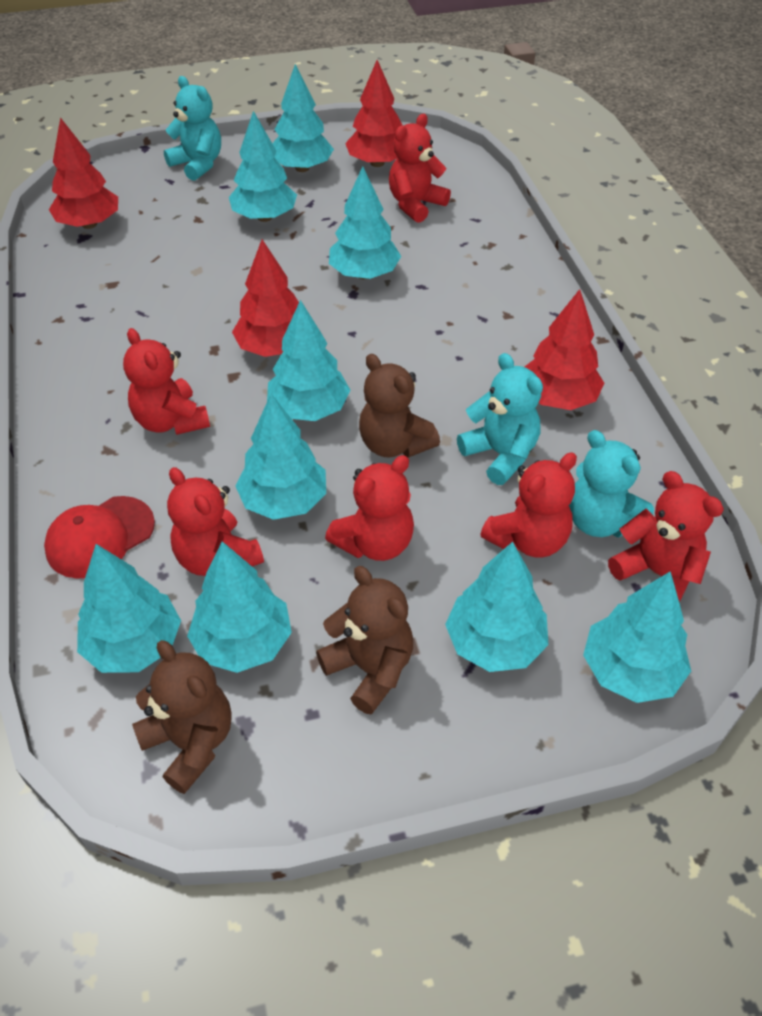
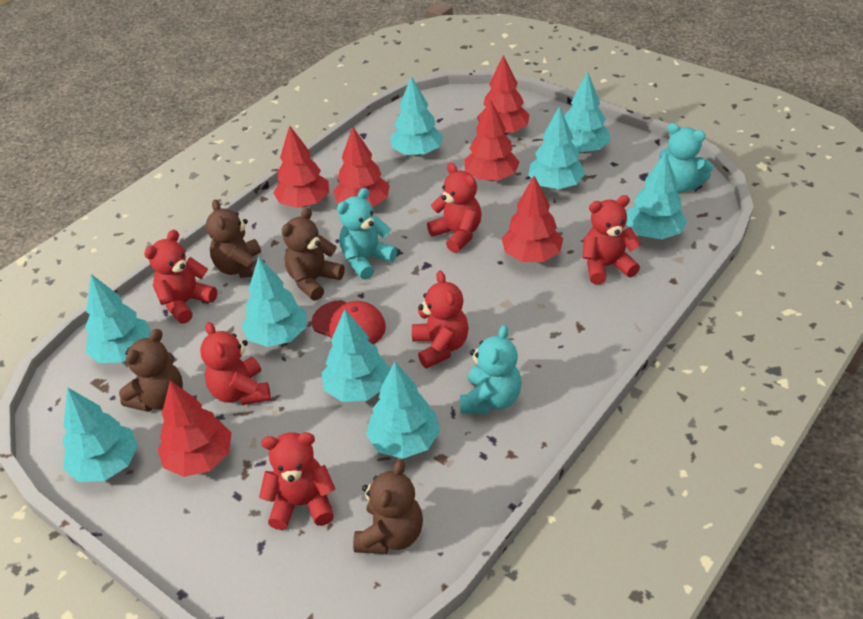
brown teddy bear: [132,640,232,794] [316,566,413,714] [359,354,440,458] = 3 -> [119,329,183,412] [206,200,265,278] [282,207,345,301] [353,459,423,554] = 4
red tree: [49,117,118,229] [232,239,299,357] [345,60,402,167] [524,289,604,410] = 4 -> [158,381,231,477] [273,125,329,208] [333,127,390,207] [464,99,520,181] [477,55,530,135] [502,176,563,262] = 6

